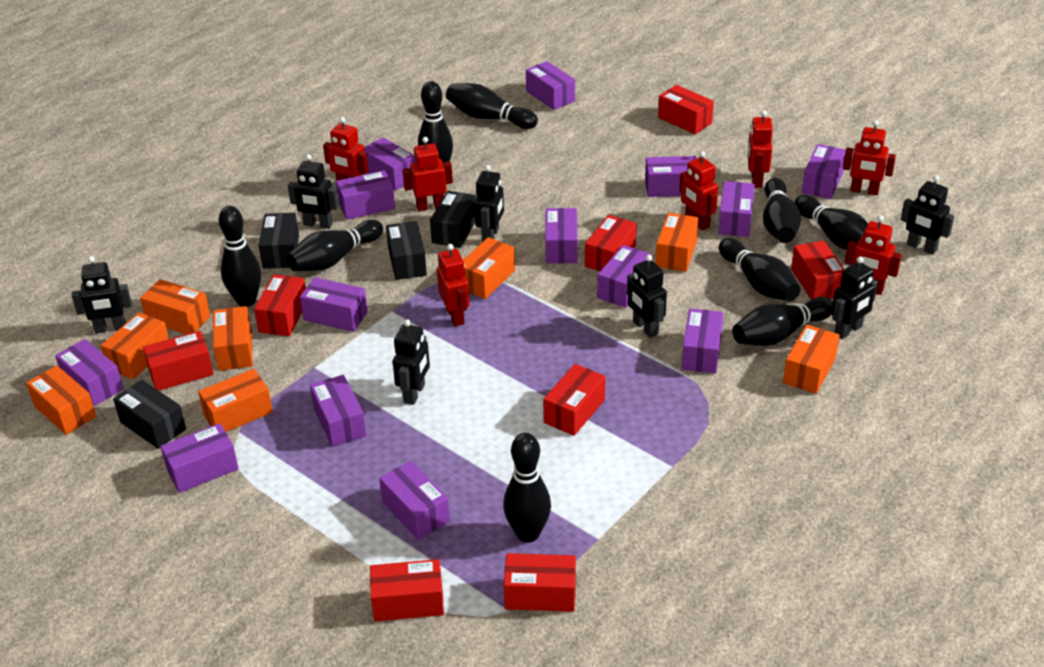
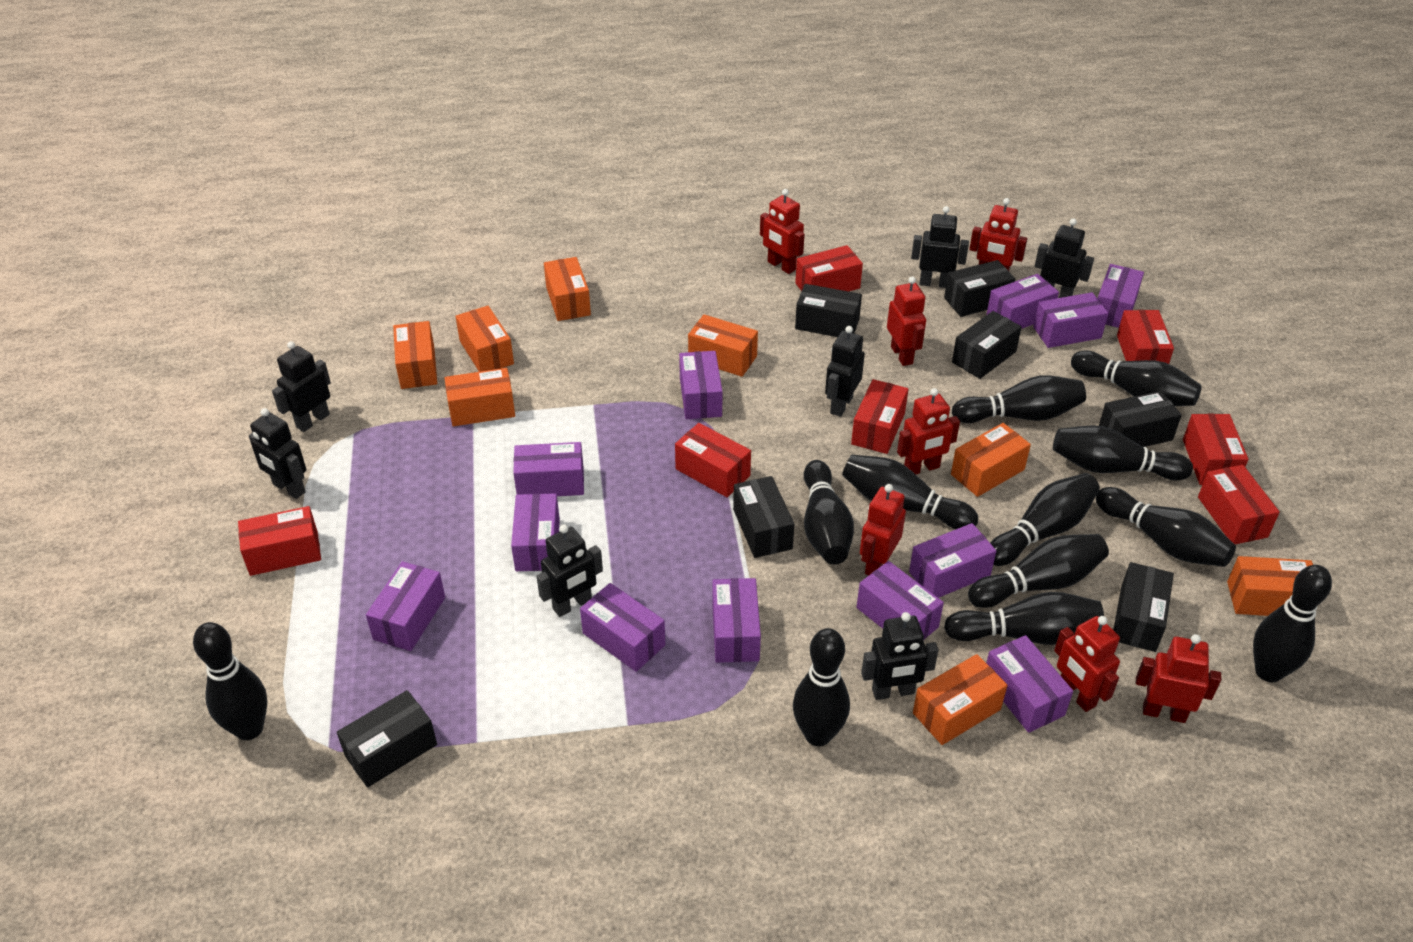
black bowling pin: [219,206,261,307] [286,220,383,271] [418,81,453,165] [446,83,538,129] [503,433,551,543] [719,238,800,301] [732,297,833,346] [763,178,801,243] [795,195,868,250] = 9 -> [193,622,267,740] [793,628,850,746] [804,460,854,564] [842,455,978,529] [944,592,1104,645] [952,375,1086,423] [968,534,1109,608] [990,473,1100,566] [1053,425,1193,481] [1071,350,1202,406] [1096,487,1236,567] [1253,565,1332,682] = 12
black box: [113,380,186,449] [259,213,299,269] [386,221,427,280] [430,191,476,248] = 4 -> [337,690,437,787] [733,476,794,558] [795,284,862,337] [944,260,1015,317] [952,311,1022,379] [1099,391,1182,447] [1113,562,1174,652] = 7
purple box: [55,339,123,406] [161,423,239,493] [300,277,368,332] [310,375,366,447] [336,170,395,220] [364,137,415,191] [379,461,450,540] [526,61,575,110] [545,208,578,263] [597,245,652,308] [645,156,697,197] [681,308,723,374] [718,181,755,237] [802,144,846,199] = 14 -> [366,561,445,651] [511,493,560,571] [513,442,584,496] [580,583,665,672] [679,351,723,419] [712,578,761,663] [856,561,944,640] [909,523,996,598] [986,274,1059,329] [986,635,1073,733] [1033,292,1108,348] [1097,264,1144,328] = 12
red box: [143,331,214,391] [254,274,306,336] [370,559,444,622] [504,553,576,612] [543,364,605,436] [585,215,637,271] [658,85,714,134] [791,241,844,299] = 8 -> [238,506,321,576] [675,423,751,497] [795,245,863,292] [851,379,908,454] [1117,310,1174,364] [1183,414,1249,485] [1198,465,1280,544] = 7

